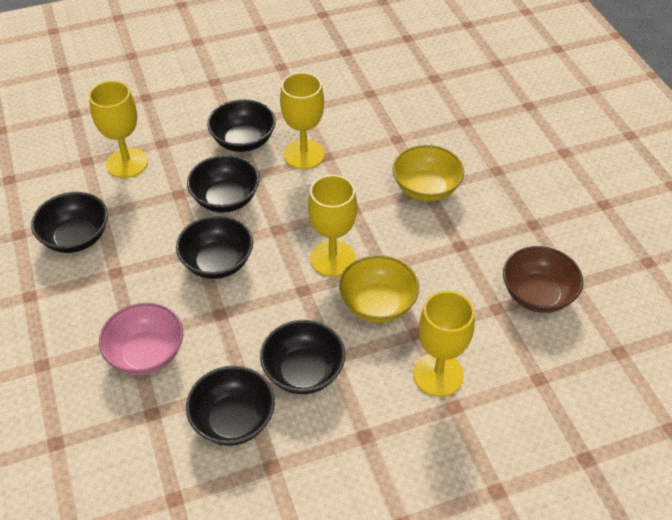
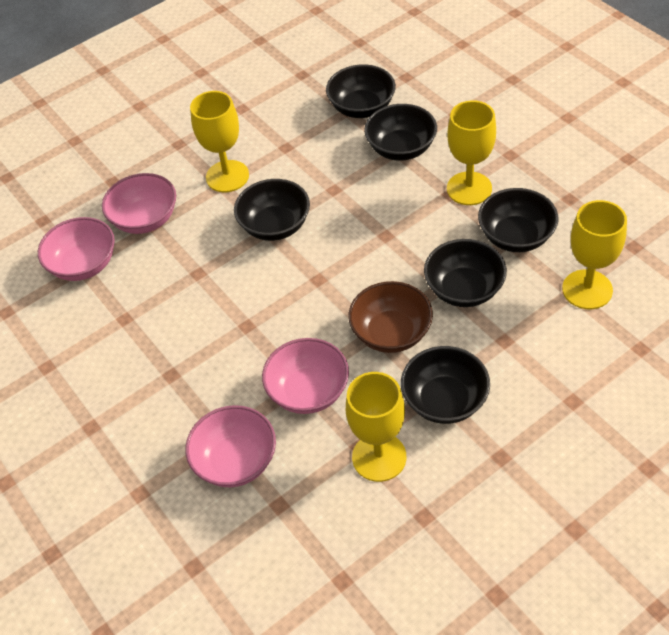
pink bowl: [99,303,183,375] = 1 -> [38,217,115,281] [102,173,176,234] [185,405,276,487] [262,338,349,414] = 4
yellow bowl: [339,255,419,323] [393,145,464,202] = 2 -> none = 0

